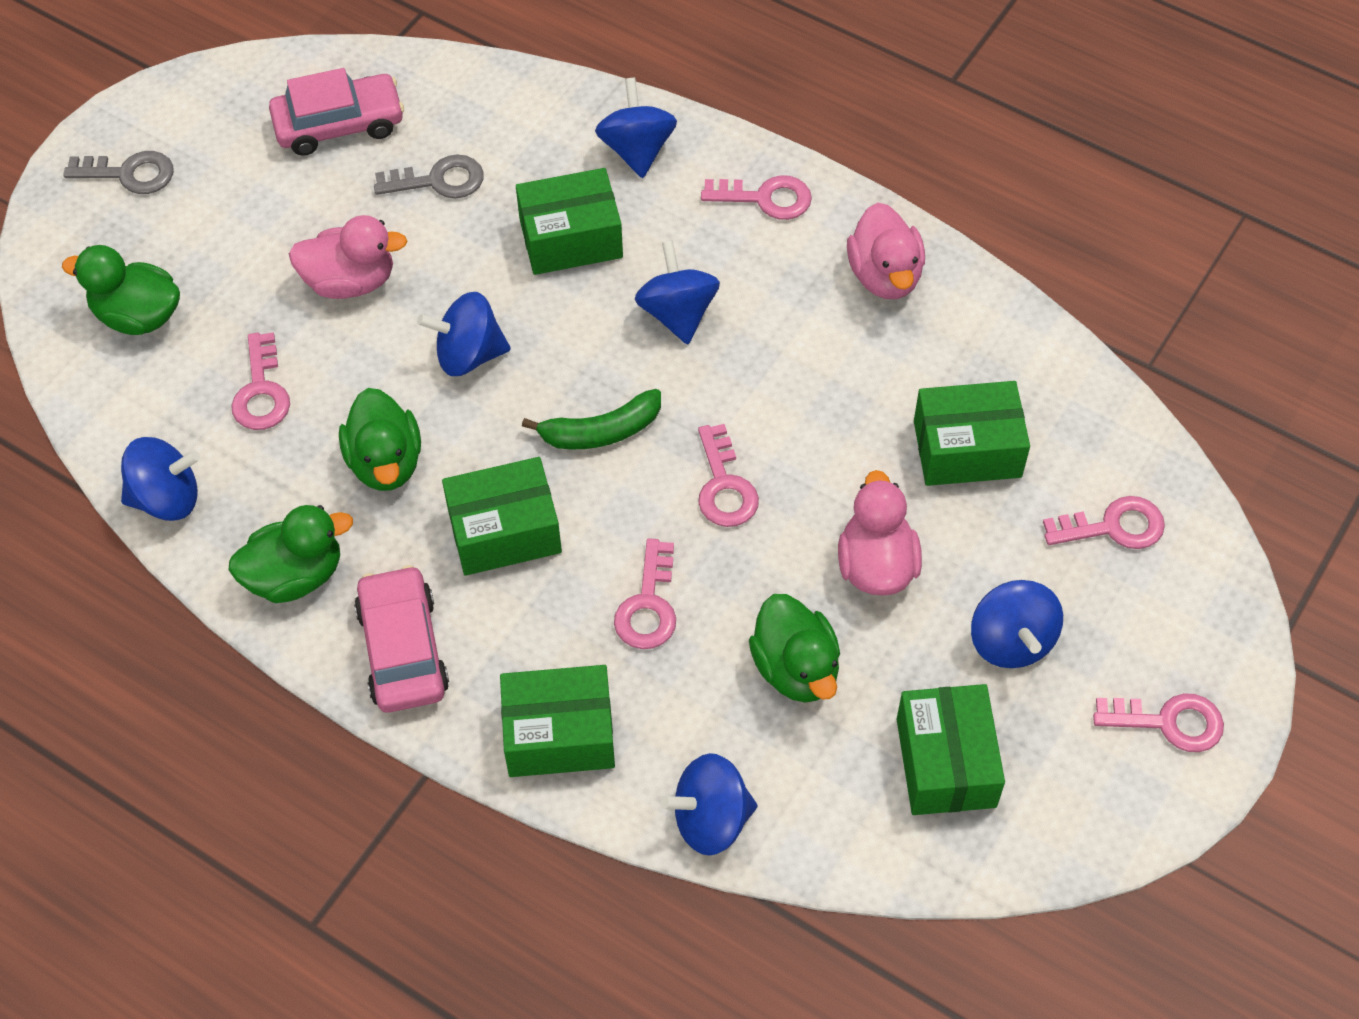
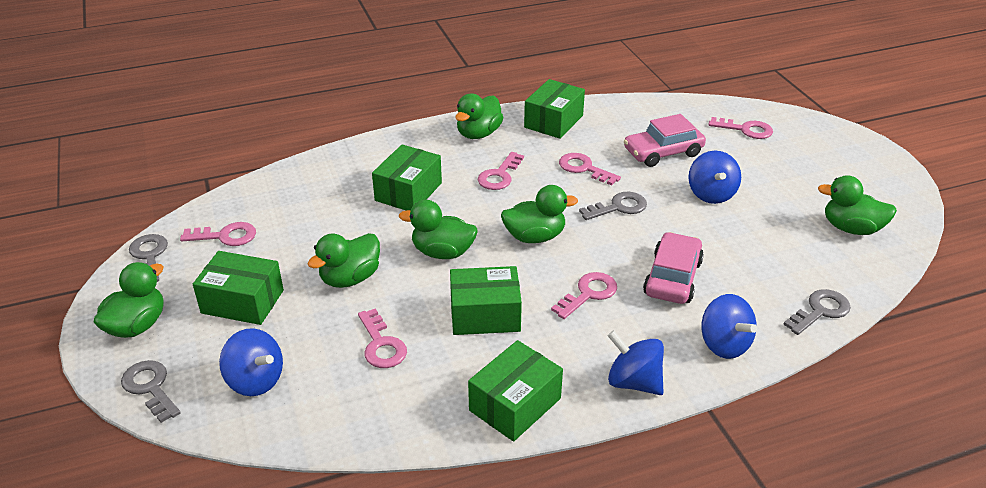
blue spinning top: [121,437,200,521] [417,292,511,376] [595,78,677,178] [635,240,720,344] [661,753,758,856] [971,580,1063,668] = 6 -> [219,328,283,396] [608,330,664,395] [688,151,741,204] [702,294,757,359] = 4
green banana: [522,389,661,449] = 1 -> none = 0
green duck: [62,245,180,335] [229,505,353,603] [339,388,421,491] [749,594,840,703] = 4 -> [94,262,164,338] [308,233,380,288] [399,200,478,259] [455,93,504,139] [501,185,578,243] [818,175,897,235] = 6
grey key: [63,151,174,194] [374,155,484,198] = 2 -> [121,360,181,423] [129,234,168,282] [579,192,647,220] [783,289,851,335] = 4
pink duck: [289,215,407,299] [838,470,922,596] [847,203,925,299] = 3 -> none = 0

